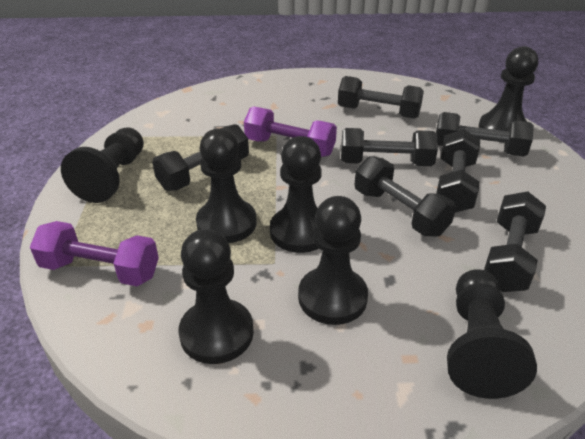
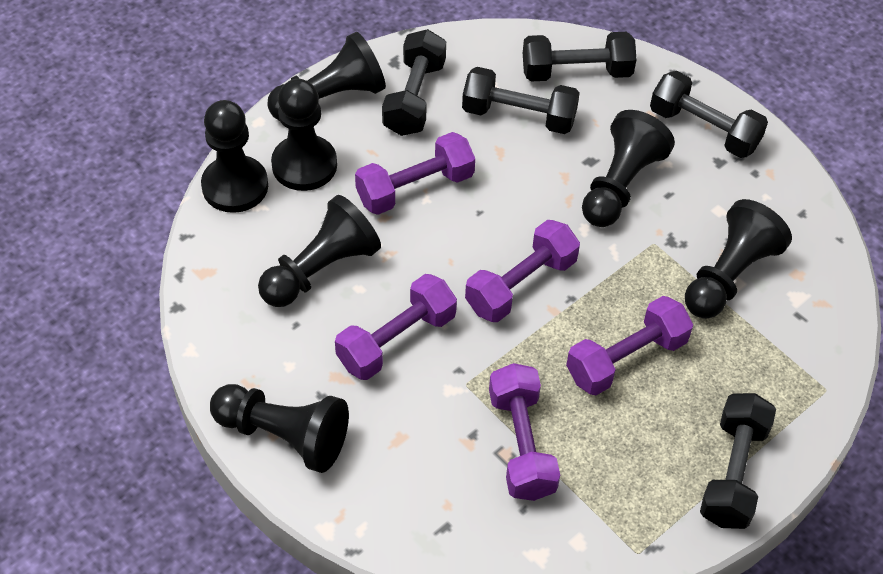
black dumbbell: [152,124,249,191] [338,76,424,119] [341,128,438,166] [355,156,456,236] [436,112,534,157] [436,129,480,212] [484,191,546,292] = 7 -> [382,29,446,136] [462,67,580,134] [523,32,637,82] [650,71,768,158] [700,393,776,529] = 5
purple dumbbell: [30,221,159,286] [244,106,337,157] = 2 -> [335,274,457,380] [355,132,475,215] [465,220,580,322] [489,363,560,501] [566,296,693,395] = 5

